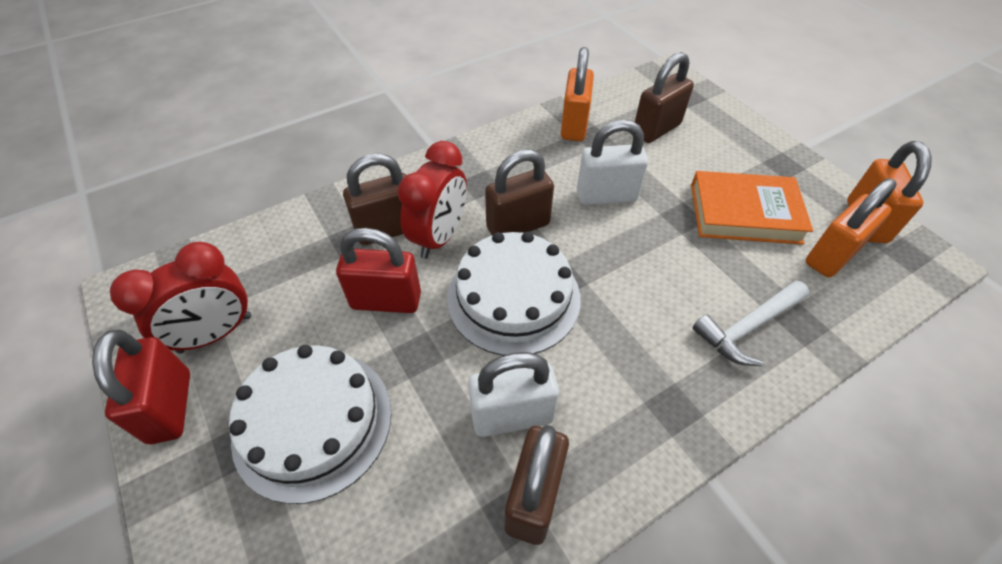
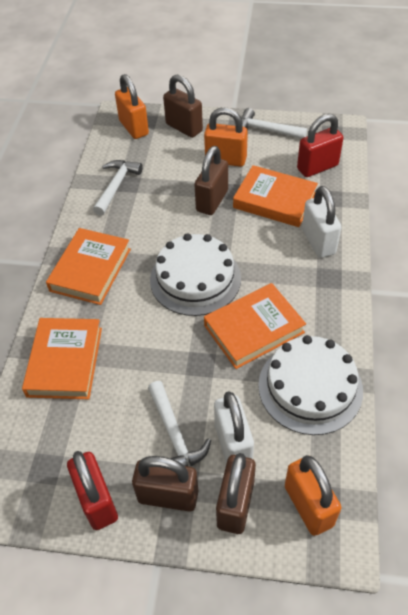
orange book: [691,171,813,245] = 1 -> [22,318,102,399] [46,228,131,305] [204,283,306,369] [233,165,318,227] = 4
red clock: [110,242,251,354] [398,141,467,259] = 2 -> none = 0
white hammer: [693,281,810,366] = 1 -> [93,160,143,216] [148,381,211,466] [242,108,307,139] = 3

